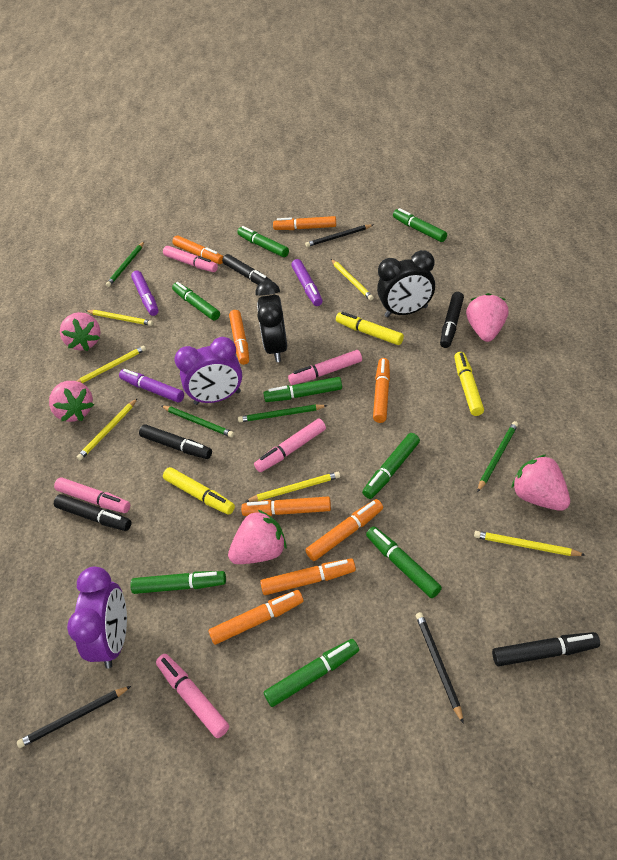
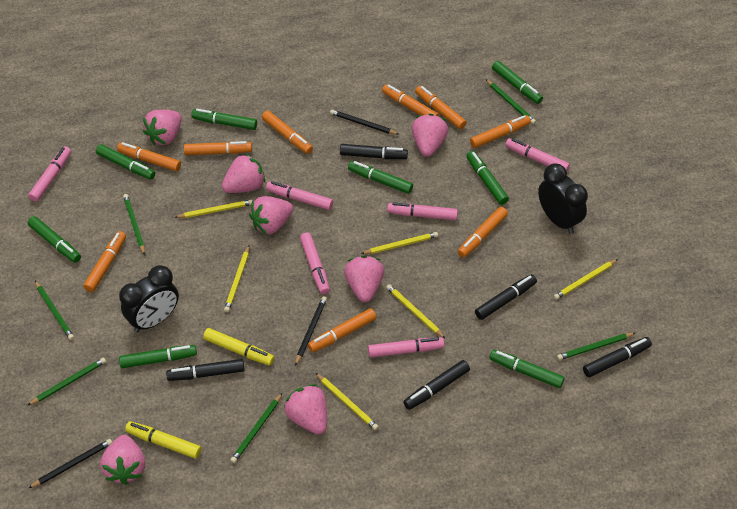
green pencil: [106,242,144,287] [162,406,234,437] [238,404,328,422] [477,421,518,492] = 4 -> [27,358,106,406] [35,281,74,340] [123,194,145,255] [230,393,282,463] [486,79,536,124] [557,333,635,360] = 6
orange marker: [172,236,224,264] [208,590,304,645] [229,310,249,365] [241,496,331,516] [260,559,356,595] [273,216,336,230] [305,499,383,561] [373,358,390,423] = 8 -> [83,231,126,292] [117,142,181,171] [184,141,252,155] [262,111,313,154] [308,308,376,352] [382,84,439,117] [415,86,467,129] [458,207,508,258] [470,115,531,148] = 9
pink marker: [54,477,130,513] [156,654,229,738] [163,246,218,272] [254,419,326,472] [288,350,362,385] = 5 -> [28,146,71,202] [266,181,333,210] [300,233,330,294] [368,337,444,358] [387,202,458,220] [505,138,570,171] = 6
pink strawberry: [49,381,94,422] [60,312,101,351] [228,510,286,564] [466,293,509,342] [511,455,570,511] = 5 -> [100,435,145,485] [143,110,182,145] [222,154,265,193] [249,196,293,235] [284,384,327,435] [344,256,384,302] [412,114,448,157] = 7
purple clock: [67,567,127,668] [175,337,242,405] = 2 -> none = 0
purple marker: [119,369,184,403] [131,271,158,316] [291,259,323,306] = 3 -> none = 0
yellow marker: [163,467,235,515] [336,312,404,345] [454,352,484,416] = 3 -> [125,421,201,459] [203,328,274,365] = 2

